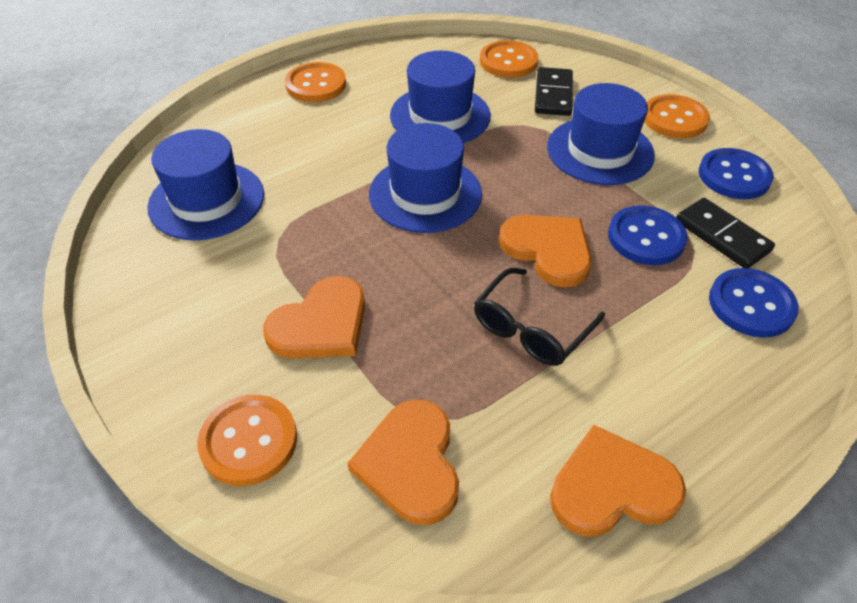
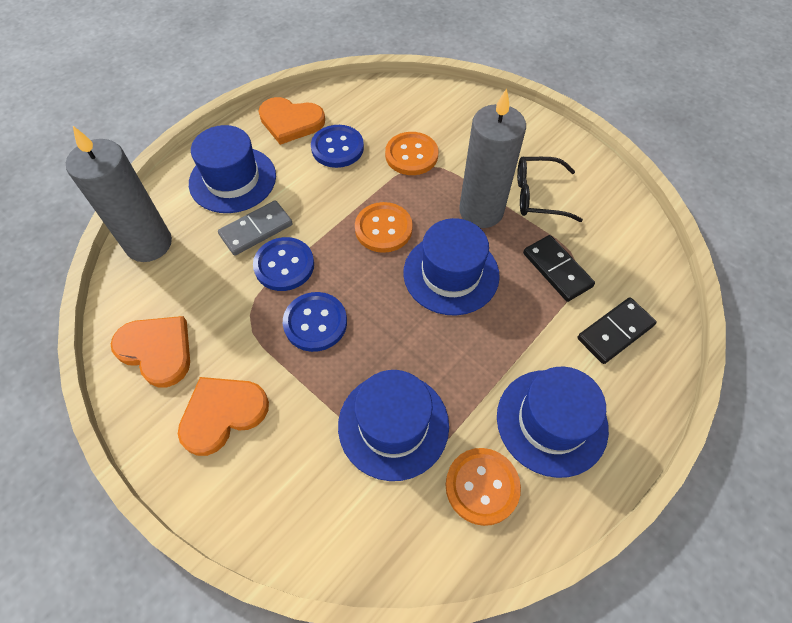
grey candle: none = 0 -> [66,126,172,262] [459,88,526,228] = 2
grey domino: none = 0 -> [218,200,293,256] = 1
orange button: [198,395,297,486] [285,62,346,102] [480,40,538,78] [644,94,710,139] = 4 -> [355,202,413,253] [385,132,438,175] [446,448,521,526] = 3
orange heart: [263,276,365,359] [348,400,459,525] [499,215,592,288] [550,425,686,537] = 4 -> [111,316,190,387] [178,377,269,456] [259,97,325,145] = 3

